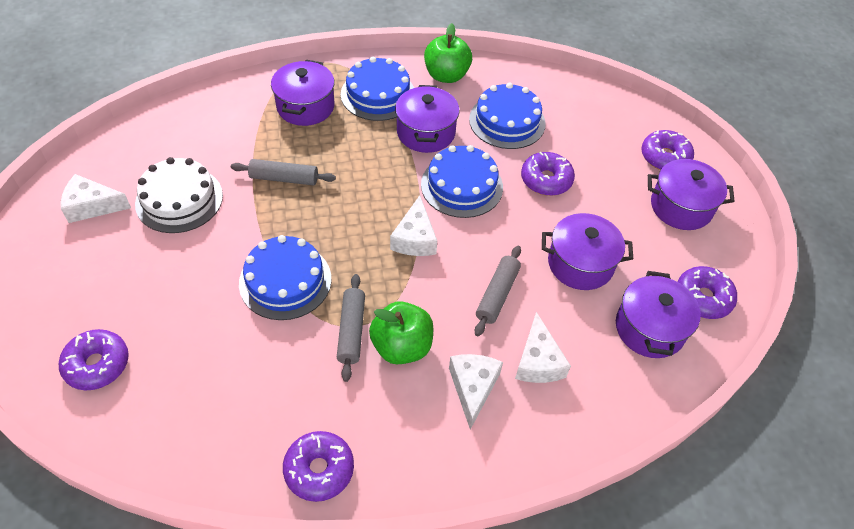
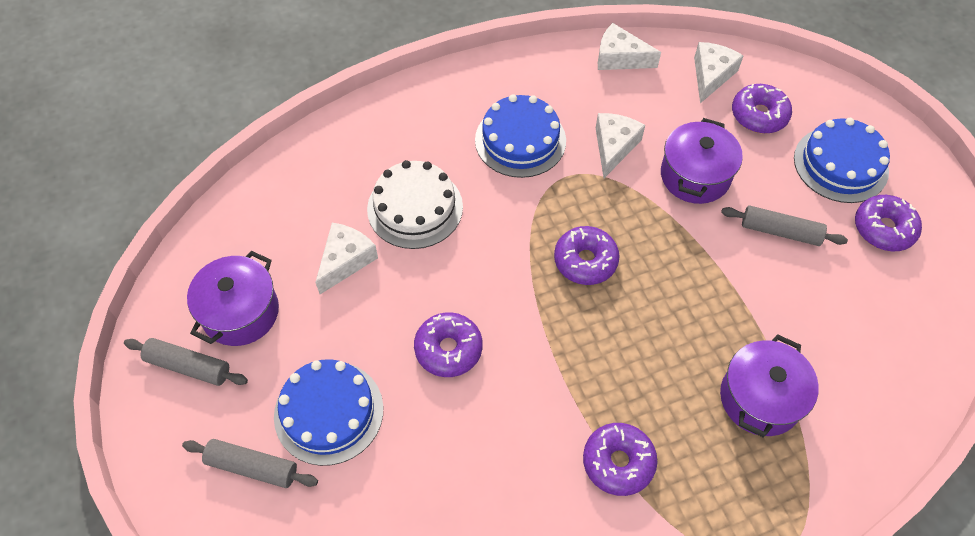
blue cake: [239,235,331,320] [341,57,414,121] [421,145,503,218] [469,82,546,149] = 4 -> [274,359,383,466] [475,94,566,178] [794,118,890,203] = 3
green apple: [369,301,433,364] [424,23,472,83] = 2 -> none = 0
purple pot: [271,60,335,126] [395,85,460,153] [542,213,633,290] [616,271,701,358] [648,159,735,230] = 5 -> [187,251,279,346] [661,118,743,204] [720,334,819,438] = 3

